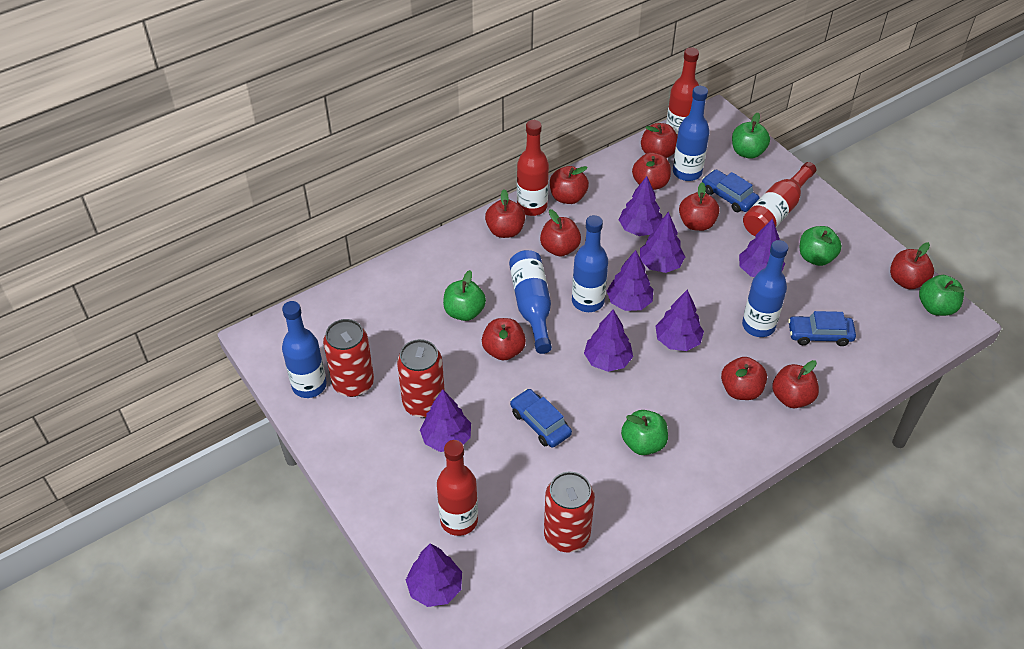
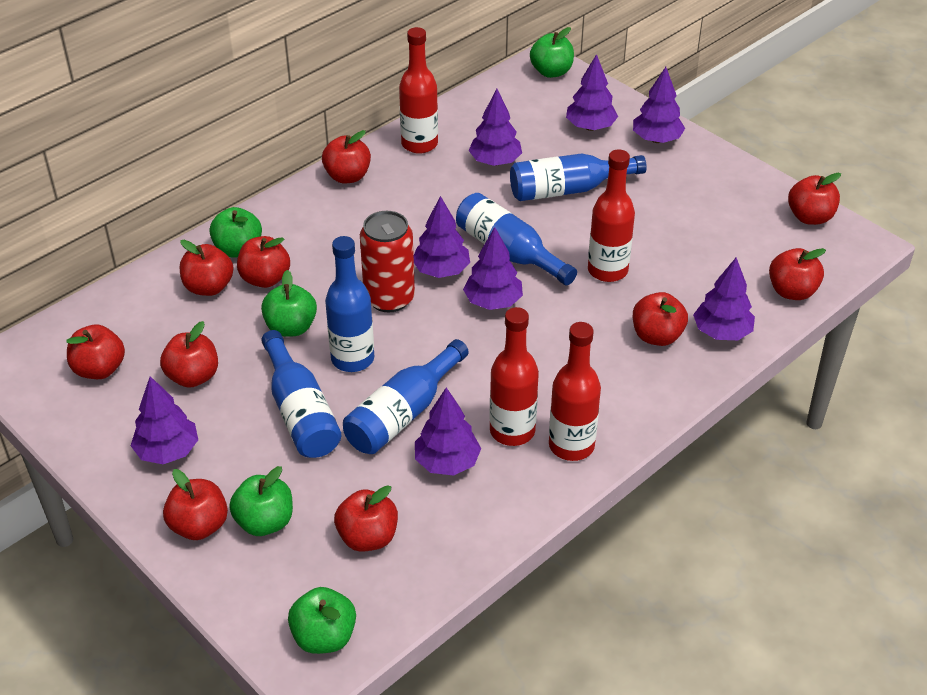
blue car: [510,389,572,448] [702,169,760,212] [788,311,856,346] = 3 -> none = 0
red can: [323,319,374,397] [397,339,445,418] [544,472,595,552] = 3 -> [360,211,415,312] = 1

